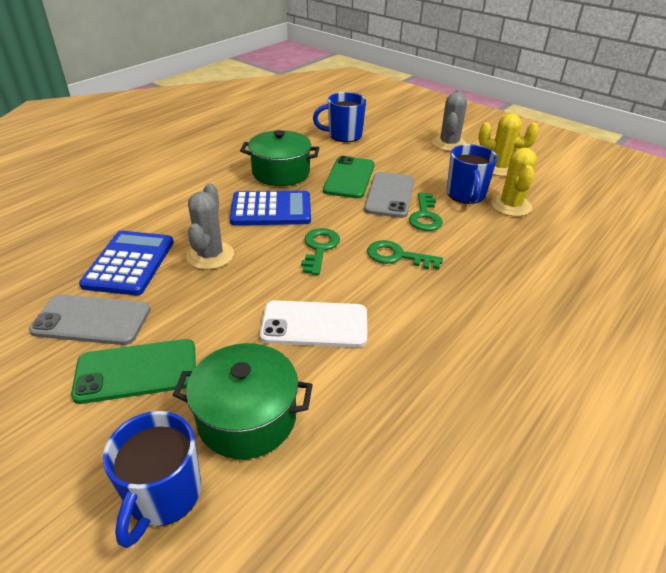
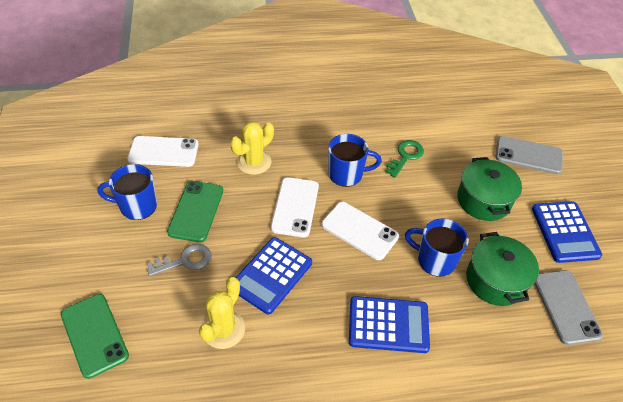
blue calculator: [79,231,174,295] [230,191,311,225] = 2 -> [236,237,312,314] [349,296,430,353] [532,201,602,263] = 3
green key: [301,228,340,275] [367,240,443,269] [409,192,443,231] = 3 -> [385,140,424,178] = 1
grey cactus: [186,183,234,270] [432,90,467,151] = 2 -> none = 0
grey key: none = 0 -> [147,244,211,276] = 1
white phone: [260,300,367,348] = 1 -> [127,136,199,167] [271,177,319,237] [322,202,399,260] = 3

